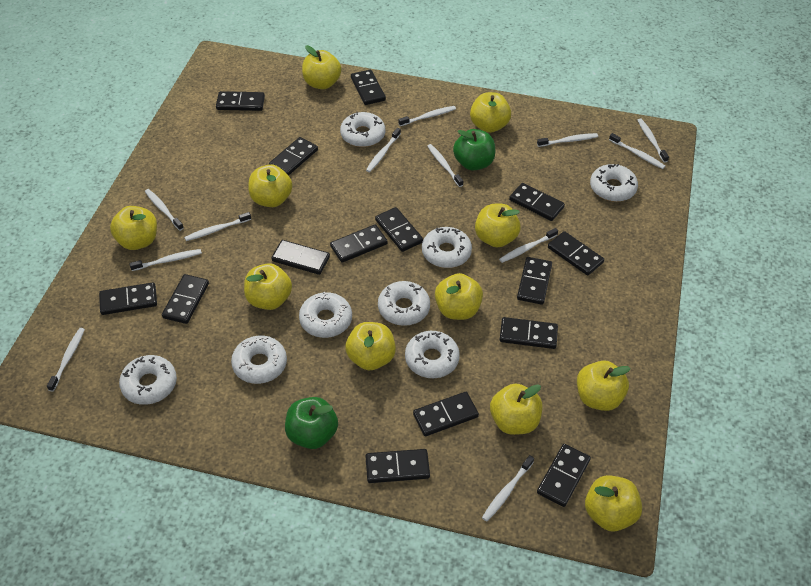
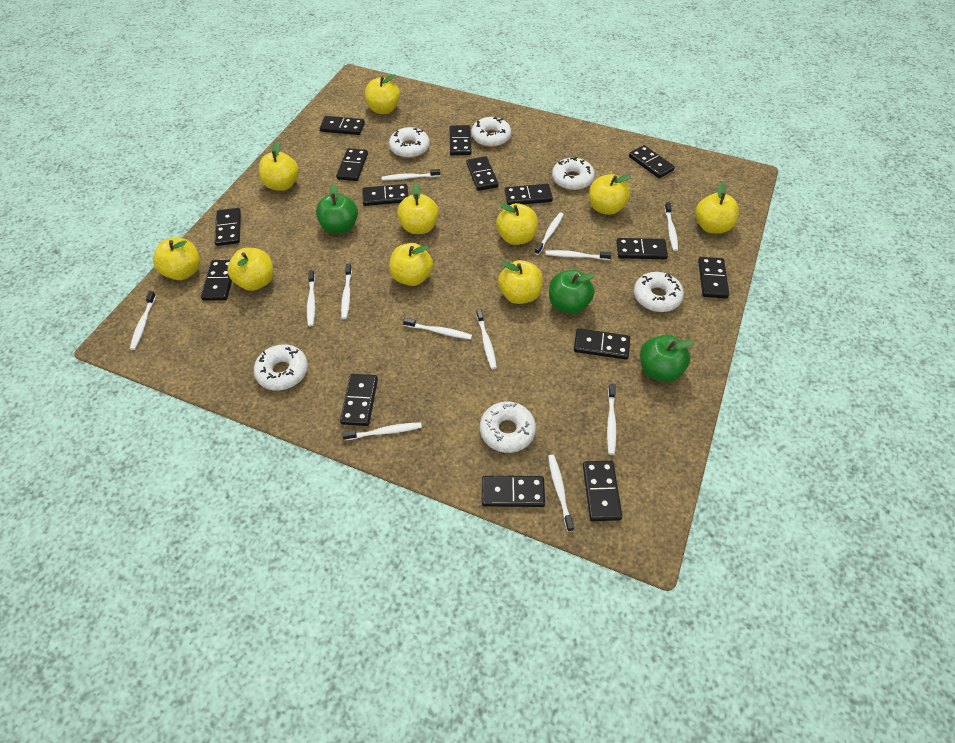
green apple: [285,397,338,449] [453,129,495,171] = 2 -> [316,183,358,234] [549,270,595,314] [640,335,694,382] = 3
white donut: [119,355,177,405] [231,336,287,384] [299,291,352,338] [340,112,385,147] [378,281,430,326] [405,331,460,378] [422,227,472,268] [590,164,638,202] = 8 -> [254,344,308,391] [389,127,430,158] [471,117,511,147] [480,402,536,453] [552,157,595,190] [634,272,684,312] = 6
yellow apple: [110,206,157,250] [244,263,292,310] [248,164,292,207] [302,45,341,89] [345,322,396,370] [435,273,483,320] [470,92,511,133] [475,204,521,248] [490,384,542,435] [577,361,631,411] [585,475,642,531] = 11 -> [153,237,200,280] [227,248,273,291] [259,141,299,191] [365,74,400,114] [389,243,433,286] [397,183,439,234] [496,203,538,245] [498,260,543,304] [589,174,631,215] [695,182,739,234] = 10

